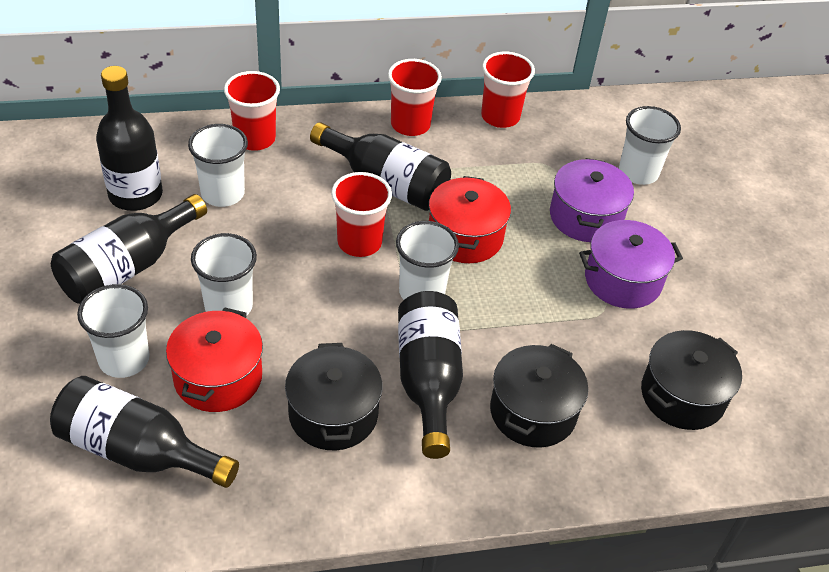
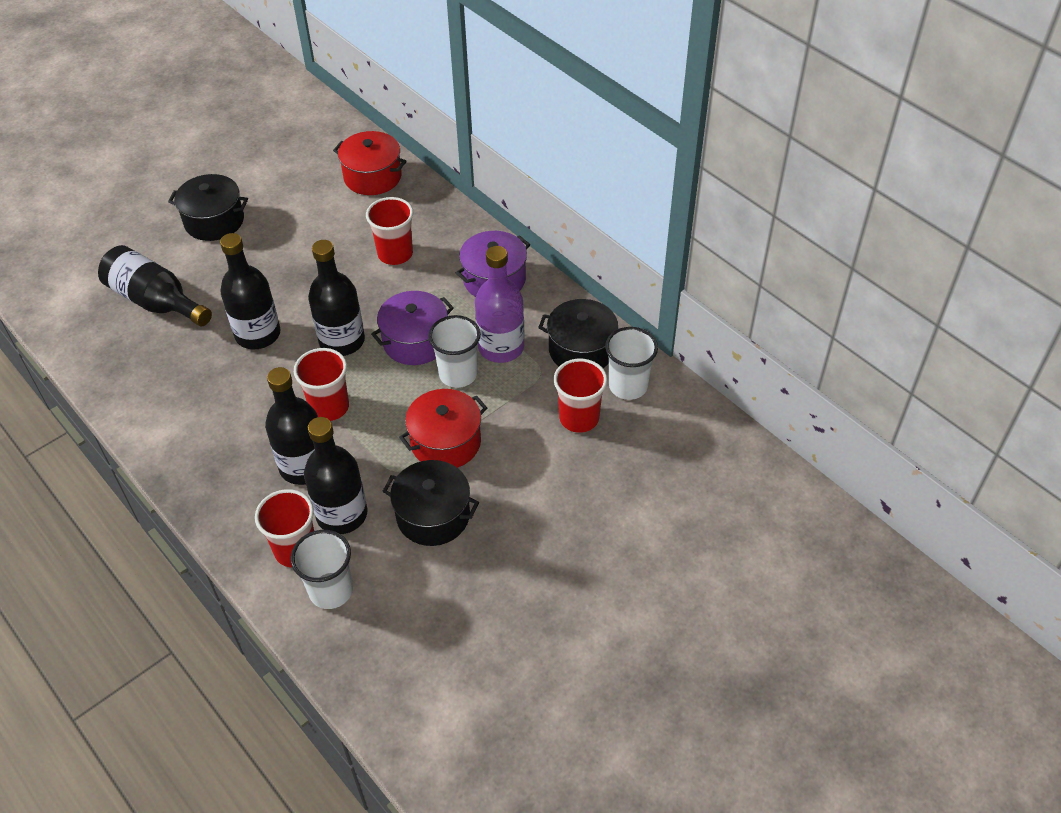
purple bottle: none = 0 -> [475,246,525,363] = 1
white cup: [77,284,150,378] [188,124,248,207] [191,233,257,316] [396,221,459,300] [619,106,681,185] = 5 -> [290,530,353,609] [428,315,481,388] [605,327,658,400] = 3

